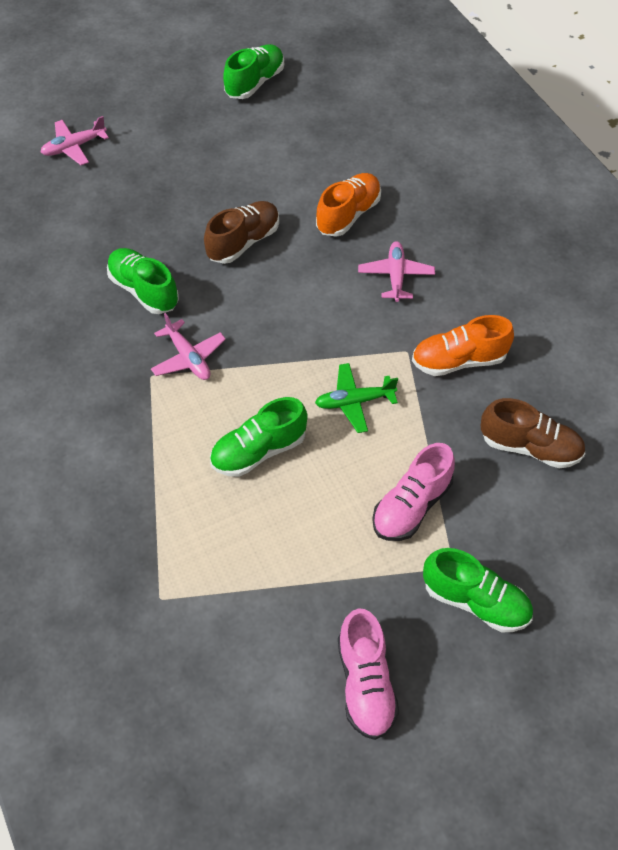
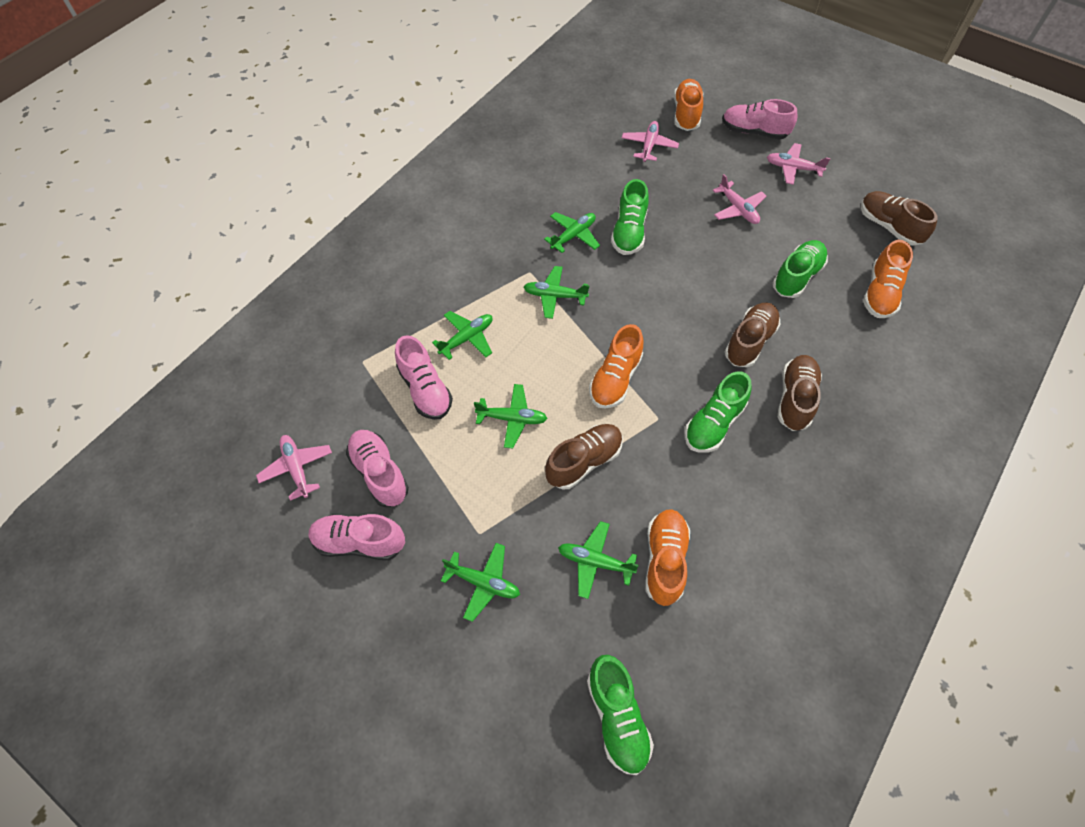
brown shoe: [204,201,279,264] [481,398,586,468] = 2 -> [545,424,623,489] [725,302,781,367] [778,355,822,431] [861,191,937,246] = 4
green plane: [315,363,398,433] = 1 -> [432,311,493,360] [441,543,520,622] [474,384,548,448] [524,266,590,319] [544,212,600,253] [558,521,639,599] = 6
orange shoe: [316,173,381,237] [412,315,514,376] = 2 -> [589,324,643,409] [645,509,690,606] [674,79,703,131] [863,240,913,318] = 4
pink plane: [40,116,109,165] [151,313,226,380] [358,241,435,302] = 3 -> [256,435,332,501] [622,121,679,162] [712,174,766,224] [767,143,831,185] = 4
pink shoe: [338,609,399,740] [372,443,455,541] = 2 -> [309,514,405,560] [346,430,409,507] [395,335,453,420] [722,99,797,140] = 4

